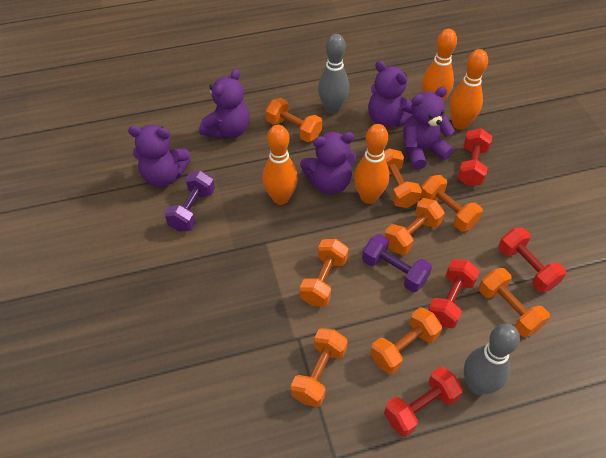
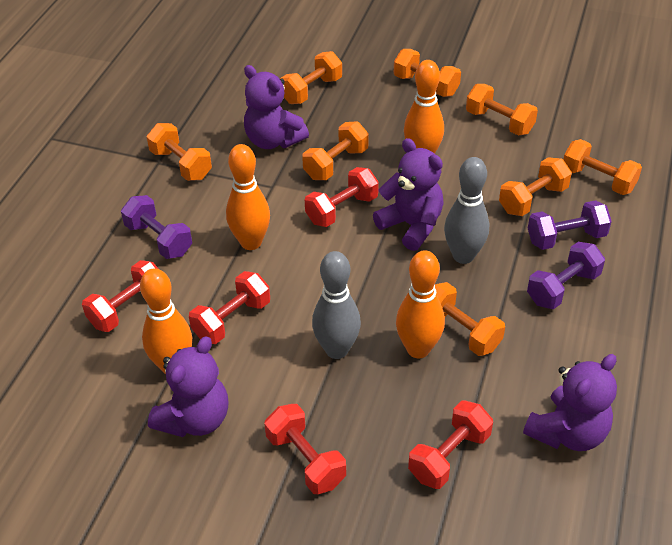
purple dumbbell: [164,171,215,232] [362,234,432,292] = 2 -> [121,195,192,259] [527,242,605,309] [528,200,612,250] = 3
purple teddy bear: [128,125,191,187] [199,69,250,139] [300,132,357,194] [368,61,412,128] [403,87,455,170] = 5 -> [148,336,229,437] [244,65,309,149] [373,138,444,251] [523,354,617,451] = 4
red dumbbell: [384,366,463,437] [428,259,480,328] [458,128,492,186] [498,228,566,292] = 4 -> [82,260,158,332] [189,271,270,344] [264,404,346,494] [305,167,379,227] [408,400,493,489] = 5

